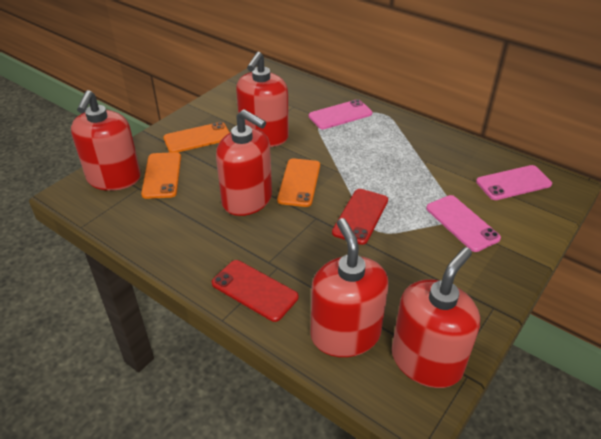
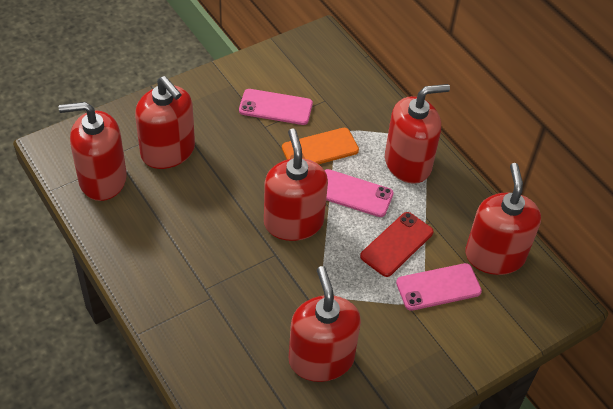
orange phone: [141,152,181,199] [163,122,230,152] [277,158,320,207] = 3 -> [282,128,359,164] = 1
red phone: [212,260,299,322] [332,189,388,245] = 2 -> [360,212,434,277] = 1
red soap dispenser: [71,90,141,191] [216,109,272,216] [236,52,289,147] [310,218,389,357] [392,247,480,388] = 5 -> [59,102,127,201] [135,76,195,169] [264,128,328,241] [289,266,361,382] [385,84,450,184] [465,163,541,275] = 6

